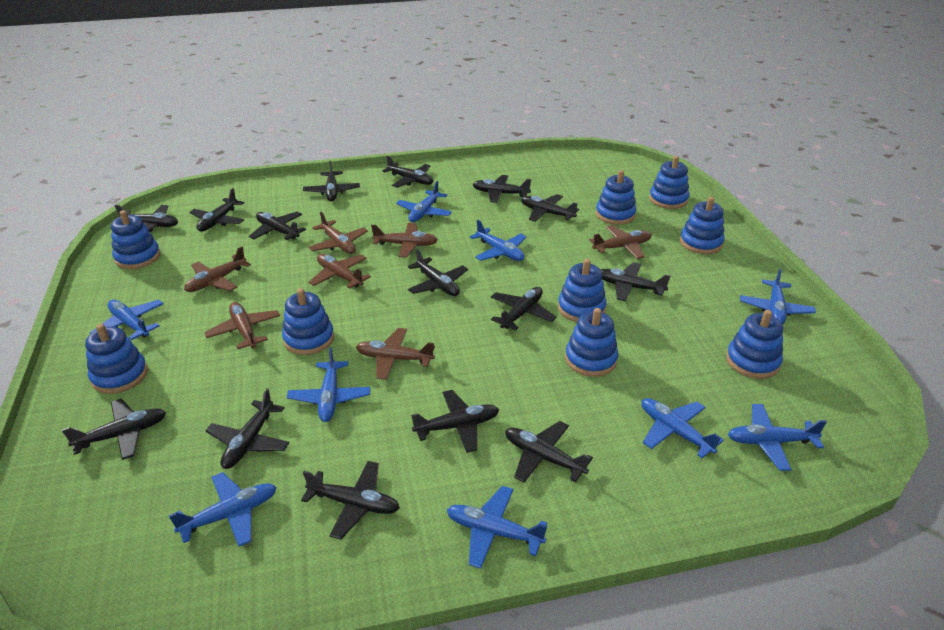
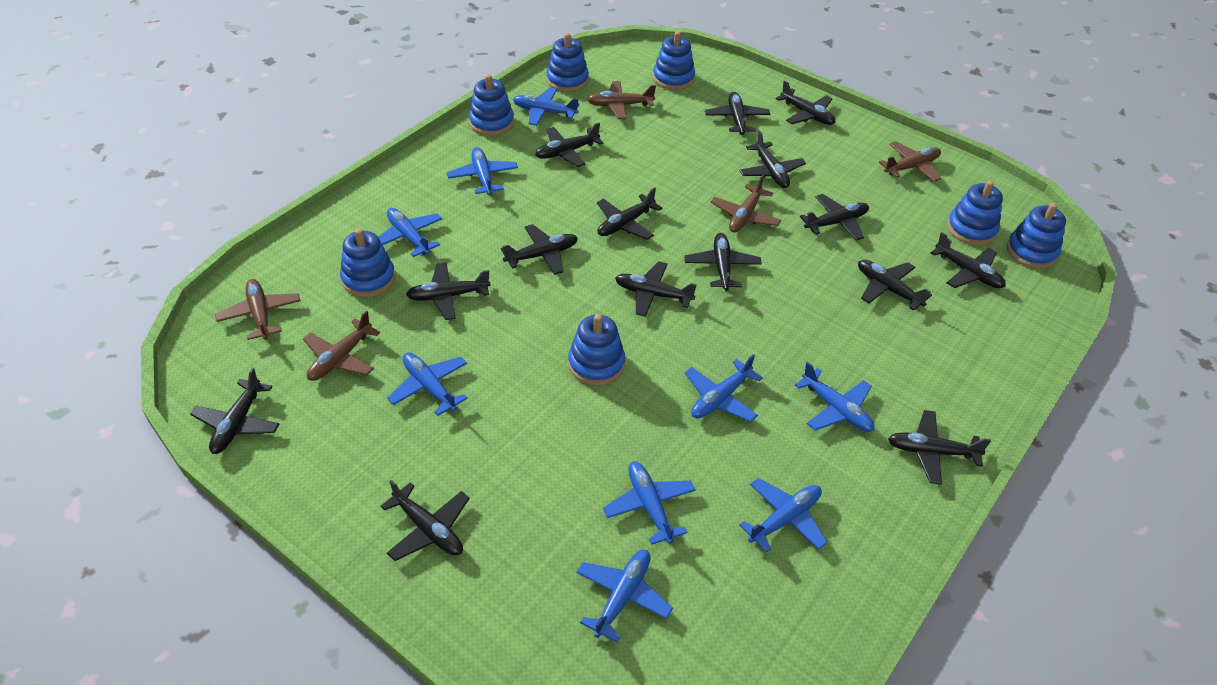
blue stacking toy: [85,324,148,394] [111,210,160,269] [282,288,334,355] [558,259,606,322] [565,308,618,377] [596,170,637,225] [649,156,689,209] [680,197,725,254] [726,310,783,379] = 9 -> [340,228,395,297] [469,74,514,136] [546,33,589,92] [568,314,625,385] [653,31,695,90] [947,181,1003,245] [1007,203,1066,269] = 7
brown plane: [184,247,251,292] [204,302,280,349] [308,212,368,254] [309,254,371,289] [356,328,435,380] [371,223,438,257] [589,225,651,259] = 7 -> [215,279,301,340] [303,311,380,381] [587,81,656,119] [711,175,781,233] [879,141,941,182] = 5

